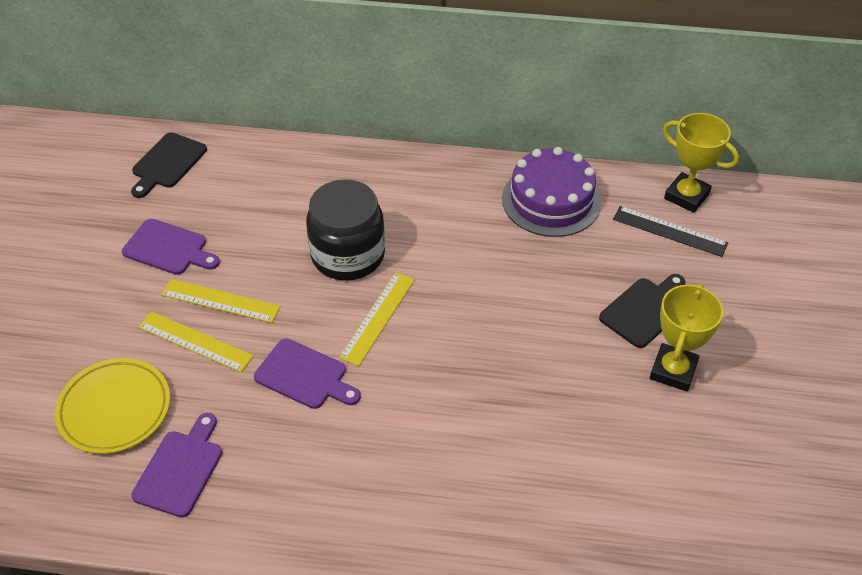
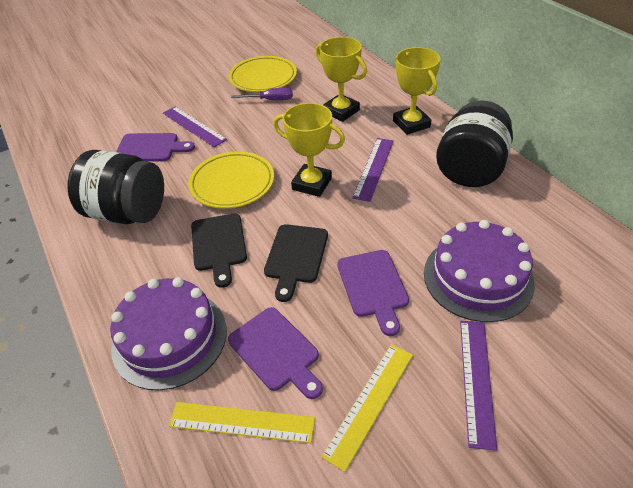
black jar: [306,179,385,281] = 1 -> [67,150,164,224] [436,100,513,187] = 2
black ruler: [613,206,728,257] = 1 -> none = 0
purple cake: [502,147,601,237] = 1 -> [110,277,227,390] [424,220,535,322] = 2
purple ruler: none = 0 -> [163,107,227,147] [352,138,394,202] [460,321,497,451] = 3
purple screwdriver: none = 0 -> [231,87,293,100] = 1
yellow plate: [55,358,170,454] = 1 -> [188,151,274,209] [229,56,297,92] = 2
yellow ruler: [138,311,254,372] [161,279,281,323] [339,272,415,366] = 3 -> [169,402,315,443] [321,344,413,472] = 2
yellow trophy: [650,283,724,392] [663,113,739,213] = 2 -> [273,103,345,197] [316,37,367,122] [393,47,441,135] = 3

